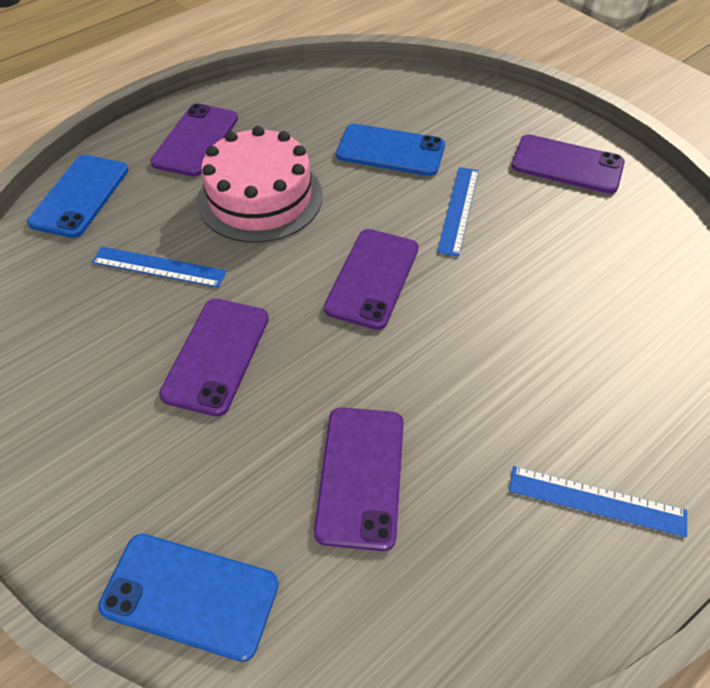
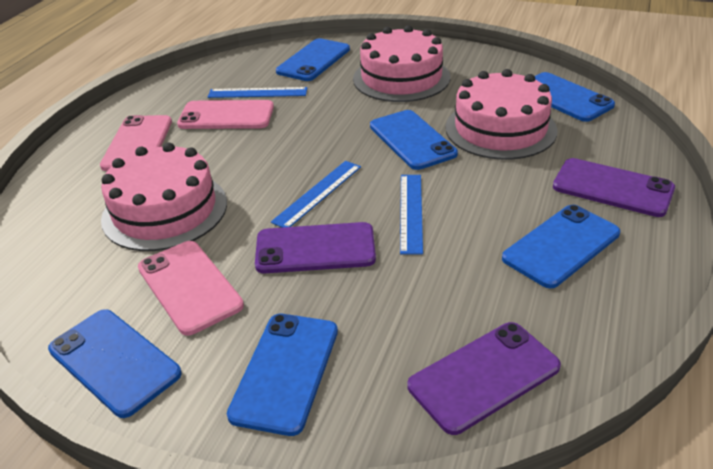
blue phone: [27,155,129,238] [98,534,279,662] [336,124,445,176] = 3 -> [48,309,182,418] [227,314,338,436] [276,38,350,81] [370,110,458,170] [502,205,620,288] [535,72,615,122] = 6
pink cake: [197,126,322,243] = 1 -> [101,142,227,251] [353,25,450,102] [445,69,558,160] = 3
pink phone: none = 0 -> [100,115,172,171] [138,241,244,336] [177,100,274,129] = 3
purple phone: [150,103,238,176] [159,299,269,416] [314,407,404,551] [324,229,419,330] [512,134,625,194] = 5 -> [255,222,376,273] [407,322,561,435] [553,158,675,217] = 3

